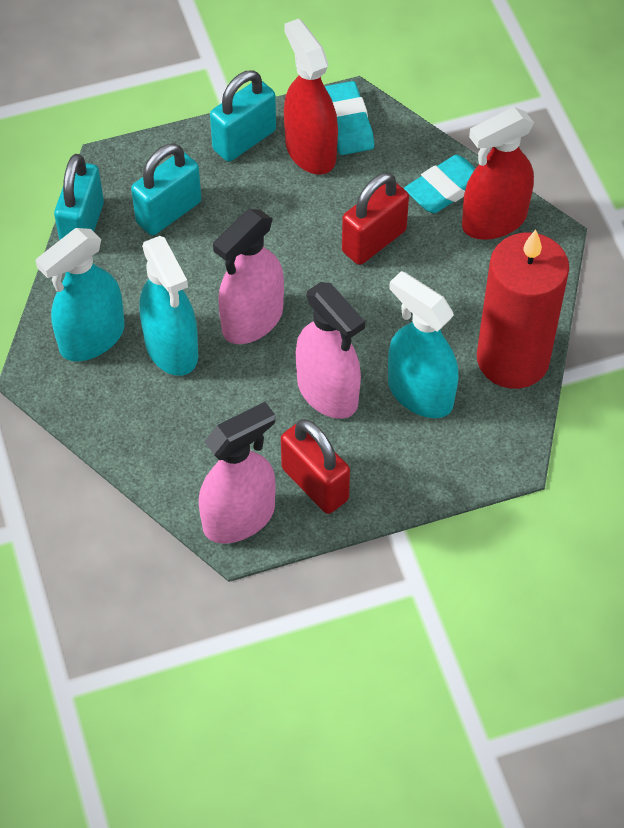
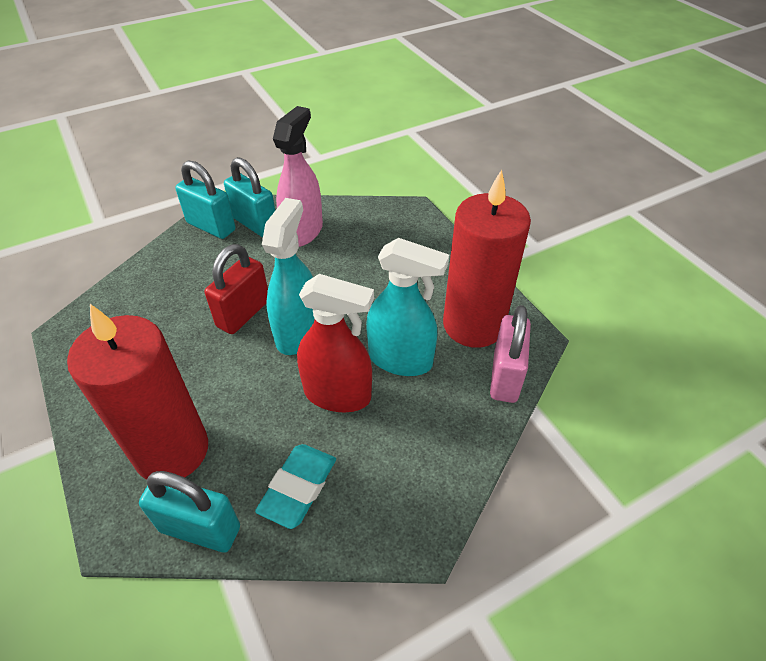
pink padlock: none = 0 -> [490,305,531,403] = 1
pink spray bottle: [199,402,276,544] [213,209,284,344] [296,282,365,419] = 3 -> [273,106,323,247] = 1
red candle: [477,230,569,389] = 1 -> [67,304,208,480] [443,170,531,348] = 2
red padlock: [281,419,350,514] [342,173,409,265] = 2 -> [205,244,268,334] = 1
red spray bottle: [284,19,338,175] [462,107,534,240] = 2 -> [297,274,374,412] = 1
turquoise eraser: [325,81,374,155] [404,155,476,213] = 2 -> [255,444,336,529] = 1
turquoise spray bottle: [35,228,125,361] [139,236,198,376] [388,271,458,418] = 3 -> [262,198,315,355] [366,238,449,376] = 2

